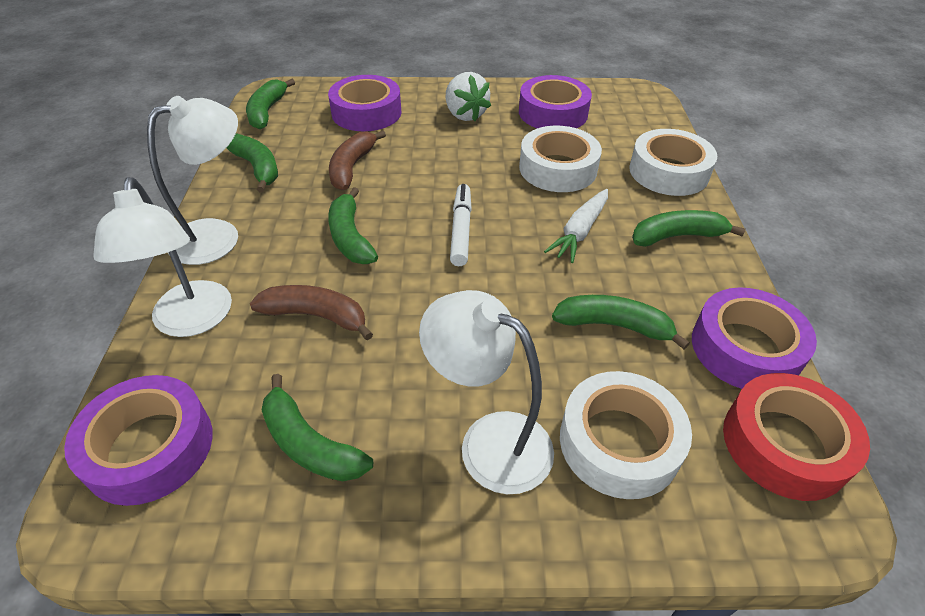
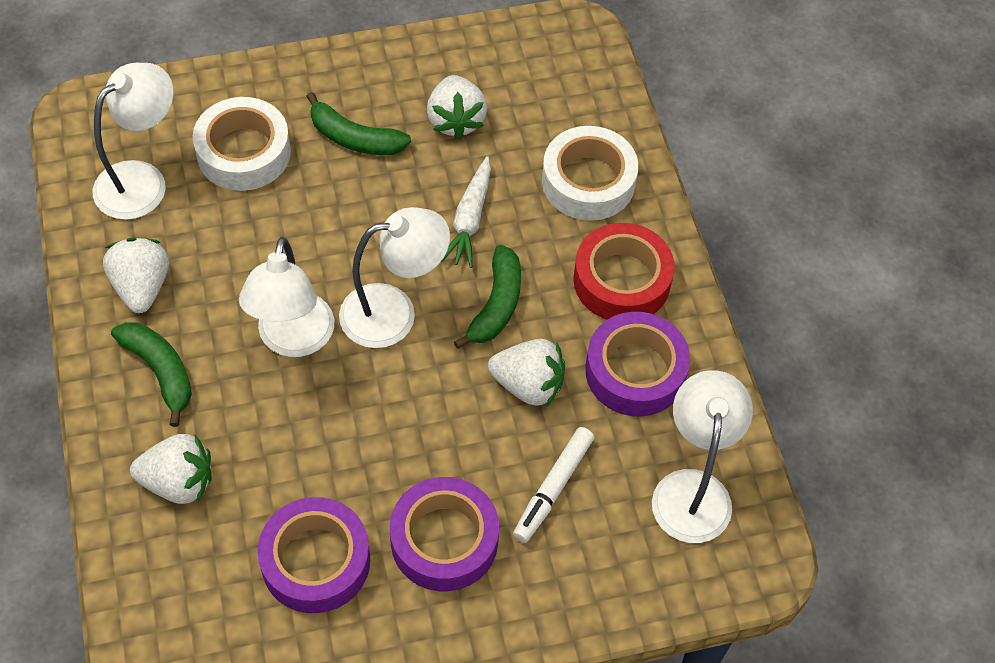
brown banana: [250,285,373,340] [329,130,386,190] = 2 -> none = 0
green banana: [227,133,278,192] [246,79,295,130] [262,374,373,481] [328,187,378,264] [552,295,690,349] [632,210,746,247] = 6 -> [111,322,192,427] [306,92,411,155] [454,245,521,349] = 3
purple tape: [64,375,213,506] [328,75,402,131] [519,75,592,128] [692,287,817,389] = 4 -> [257,497,370,613] [390,477,499,591] [585,312,690,417] = 3
white lamp: [93,177,232,337] [147,96,238,265] [419,290,554,494] = 3 -> [93,63,174,220] [239,237,334,357] [339,207,450,348] [652,370,753,543] = 4
white strawberry: [446,72,491,121] = 1 -> [103,237,169,313] [130,434,212,504] [427,75,487,140] [488,339,565,406] = 4
white tape: [519,126,602,192] [560,371,692,499] [629,129,717,196] = 3 -> [193,97,291,191] [542,126,638,221] = 2

